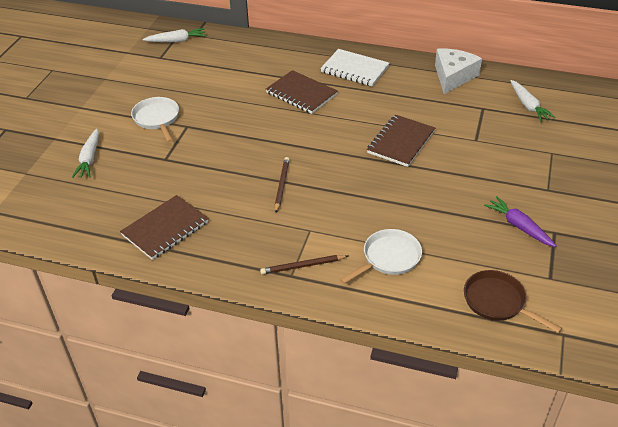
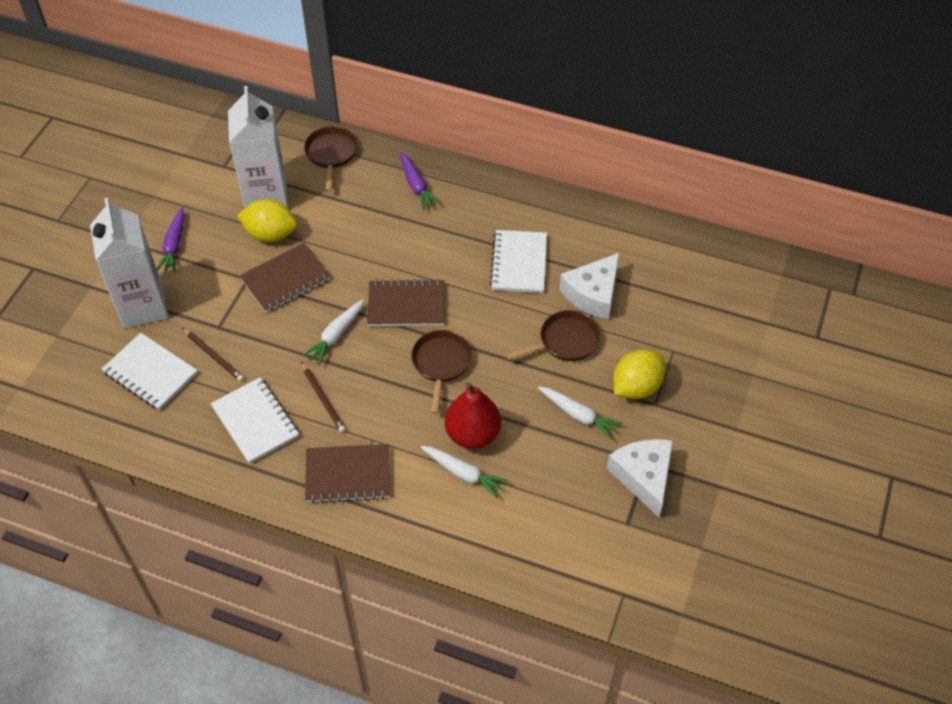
brown pan: [464,270,562,333] = 1 -> [304,126,358,191] [411,330,472,414] [506,310,600,361] = 3
purple carrot: [484,196,556,247] = 1 -> [157,207,184,273] [400,152,441,210] = 2
red pear: none = 0 -> [445,382,501,449] = 1
white carton: none = 0 -> [90,198,168,329] [228,86,288,208] = 2
white cheese: [435,48,482,94] = 1 -> [559,253,619,320] [607,439,673,517] = 2
white notebook: [320,49,389,86] = 1 -> [102,333,198,410] [211,377,299,464] [490,230,547,293] = 3
white pan: [131,97,179,142] [340,229,422,284] = 2 -> none = 0
yellow lemon: none = 0 -> [237,199,297,242] [613,349,665,399] = 2

